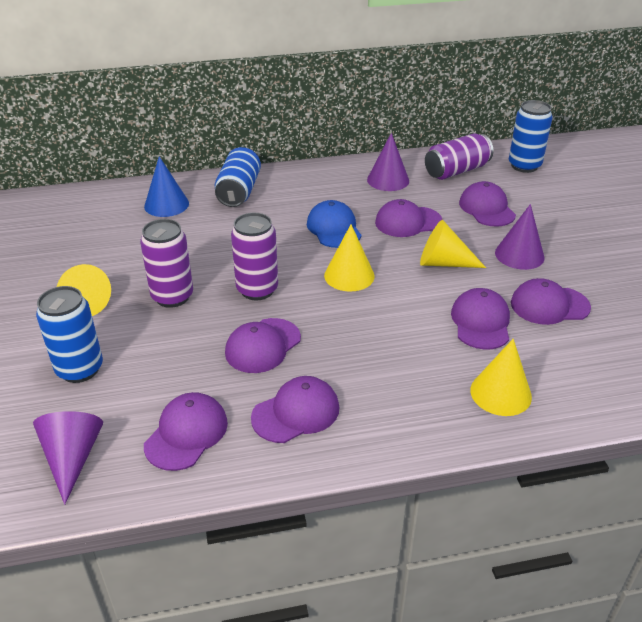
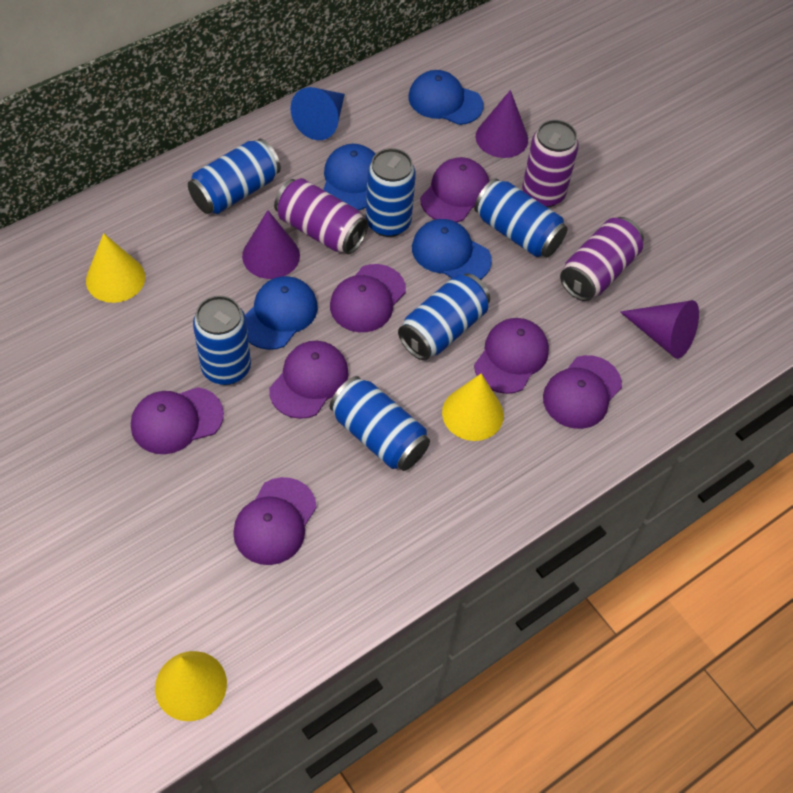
blue can: [36,286,103,383] [215,147,261,207] [509,100,553,173] = 3 -> [188,139,281,214] [193,296,251,385] [330,376,430,471] [366,148,416,237] [398,274,490,360] [474,178,568,258] = 6
blue cap: [307,200,361,248] = 1 -> [245,276,318,350] [323,144,375,210] [408,70,483,125] [412,219,492,280] = 4
yellow cone: [57,264,111,316] [324,225,375,292] [420,220,486,268] [470,339,532,416] = 4 -> [86,233,145,303] [155,651,227,721] [442,374,504,441] = 3

